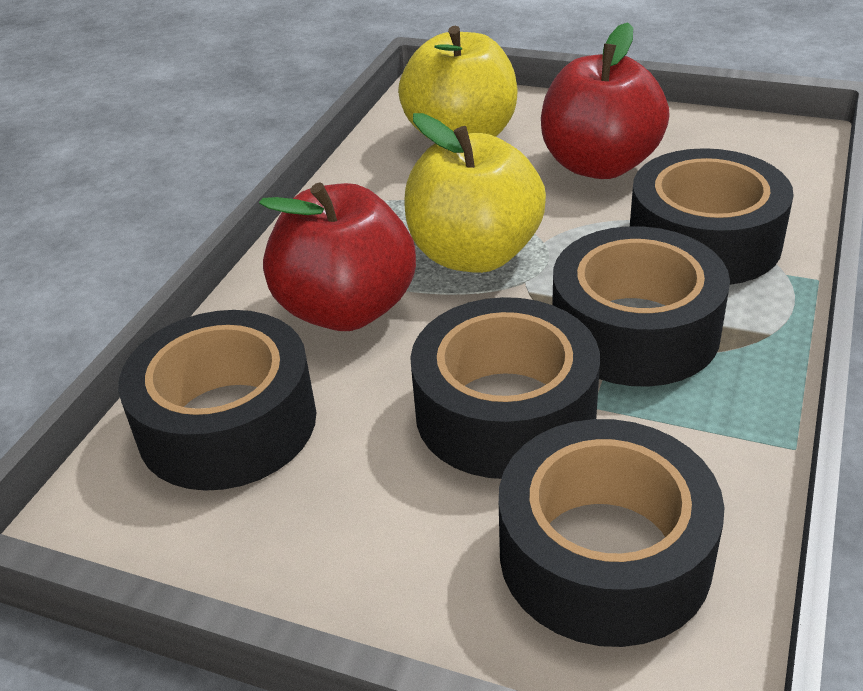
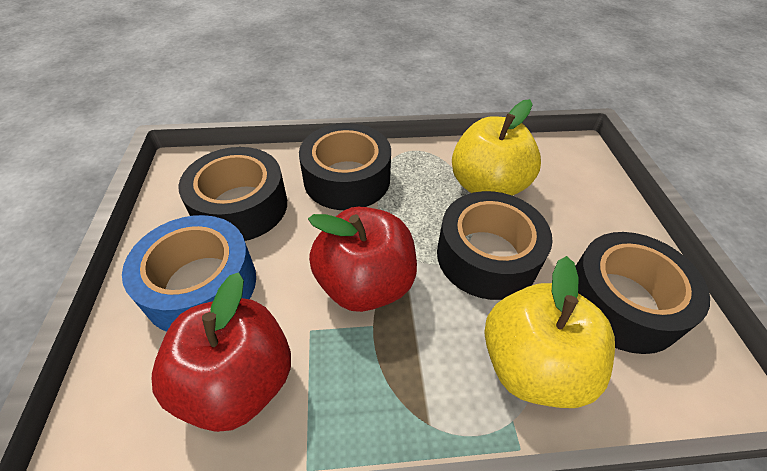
black tape: [118,310,316,491] [410,297,600,479] [499,419,725,647] [552,226,730,387] [630,148,794,285] = 5 -> [178,147,287,241] [299,123,391,210] [437,191,553,300] [575,232,710,354] = 4
blue tape: none = 0 -> [122,215,256,332] = 1

